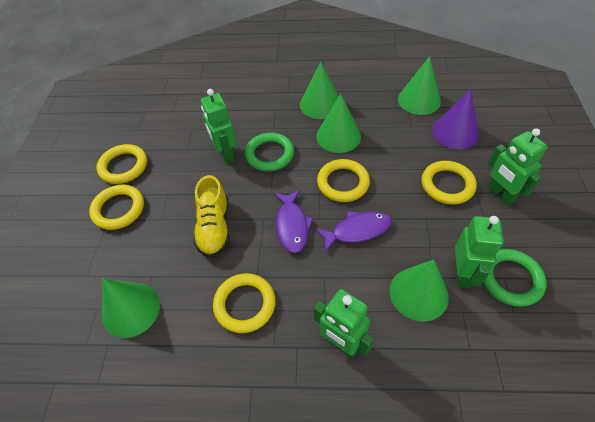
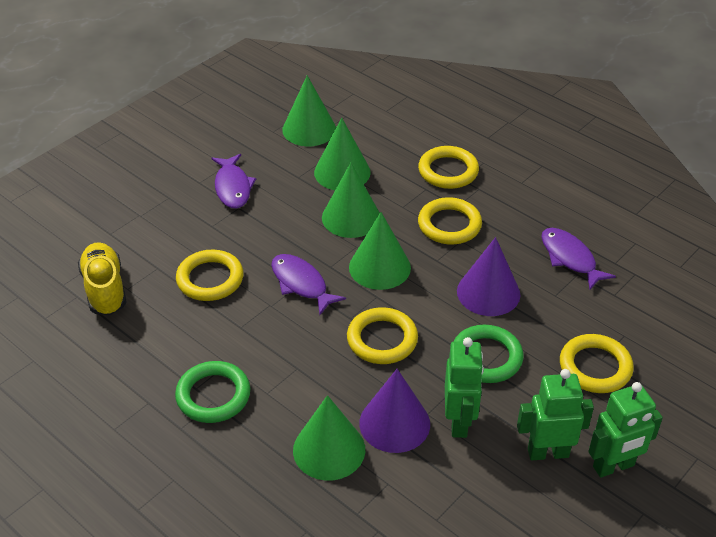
green robot: [201,89,237,164] [314,289,374,358] [455,216,504,289] [488,128,548,206] = 4 -> [445,337,484,438] [517,369,594,460] [588,382,663,478] = 3
purple cone: [432,89,479,149] = 1 -> [359,369,430,453] [457,237,520,316] = 2
purple fish: [274,190,314,253] [315,211,392,252] = 2 -> [211,154,256,208] [271,254,346,315] [541,228,616,289] = 3

